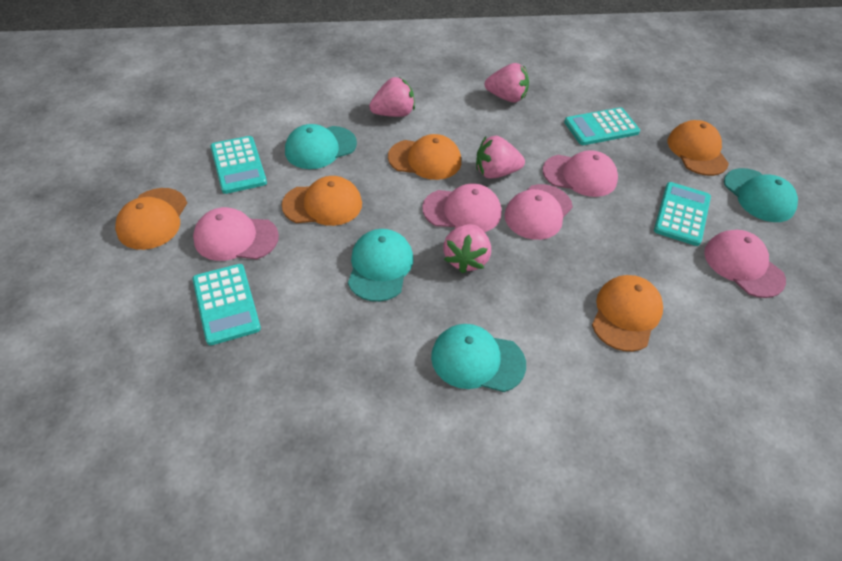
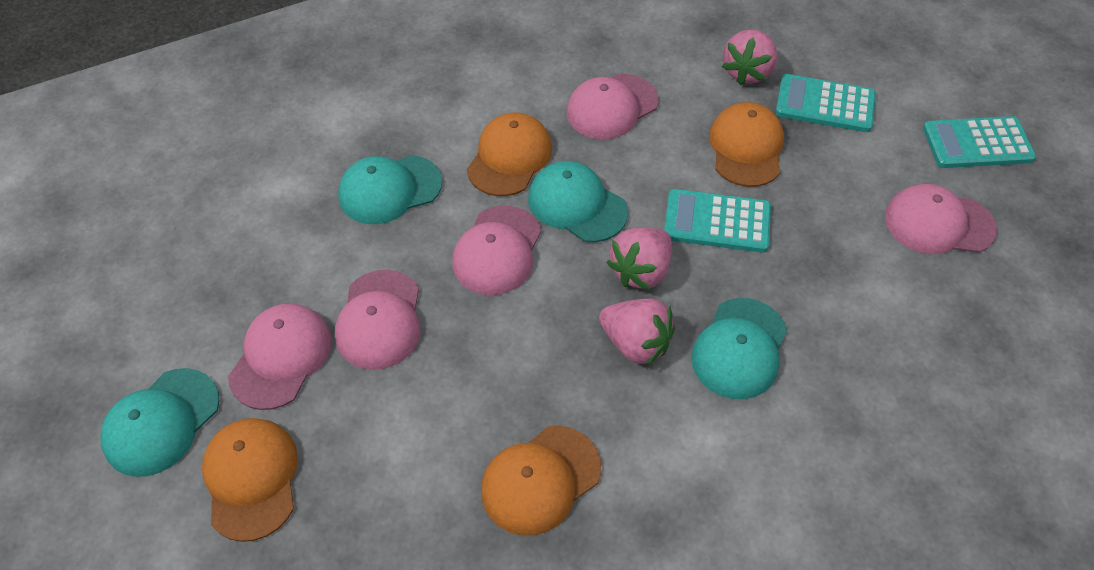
orange cap: [115,188,187,250] [282,176,362,226] [388,134,461,180] [592,275,663,352] [668,120,729,176] = 5 -> [202,418,298,542] [467,112,552,196] [481,426,601,536] [709,102,784,187] = 4
pink strawberry: [369,77,415,117] [443,224,491,273] [476,136,525,179] [485,63,529,103] = 4 -> [599,298,675,366] [606,227,672,290] [722,30,777,85] = 3
turquoise calculator: [192,264,261,345] [210,136,267,194] [564,107,640,145] [654,182,711,246] = 4 -> [664,189,771,253] [775,74,876,132] [923,116,1036,168] = 3

